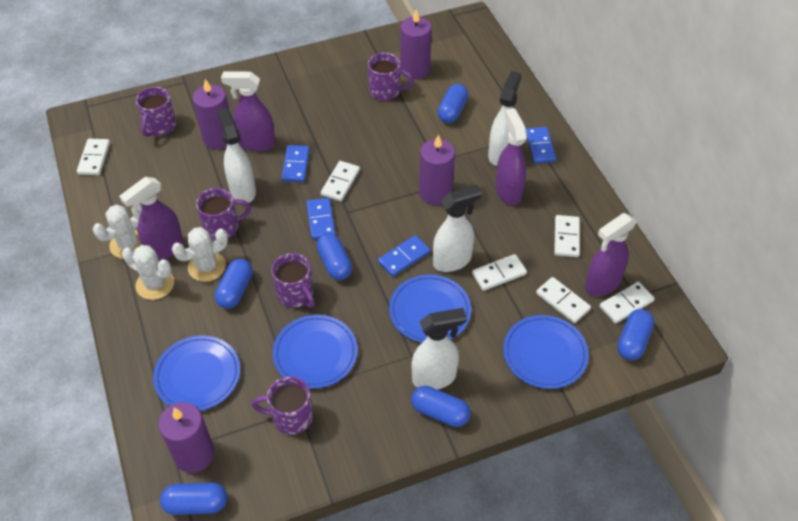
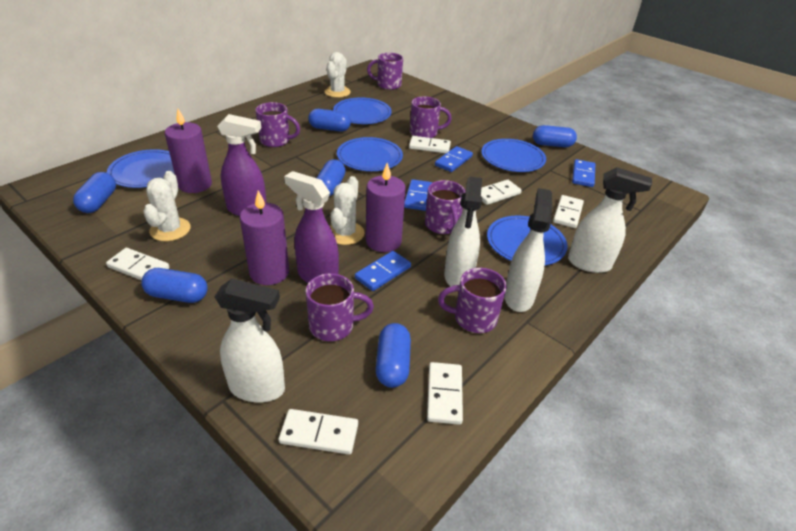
blue plate: [153,335,240,411] [273,315,358,389] [389,275,471,343] [503,315,589,389] = 4 -> [107,149,175,188] [333,97,392,124] [337,137,403,171] [481,139,546,172] [487,216,568,265] = 5
purple candle: [158,402,215,473] [193,79,229,149] [400,9,432,79] [419,134,455,205] = 4 -> [165,109,212,193] [240,190,289,285] [366,163,405,252] = 3
purple mug: [136,87,176,137] [196,188,251,240] [252,376,313,435] [272,253,315,308] [368,53,414,100] = 5 -> [255,102,300,147] [305,273,374,341] [367,53,403,90] [410,97,452,138] [425,180,465,234] [438,268,507,333] = 6
purple spray bottle: [119,177,183,261] [221,71,275,152] [495,108,527,205] [585,213,637,296] = 4 -> [217,114,266,216] [284,171,339,283] = 2

